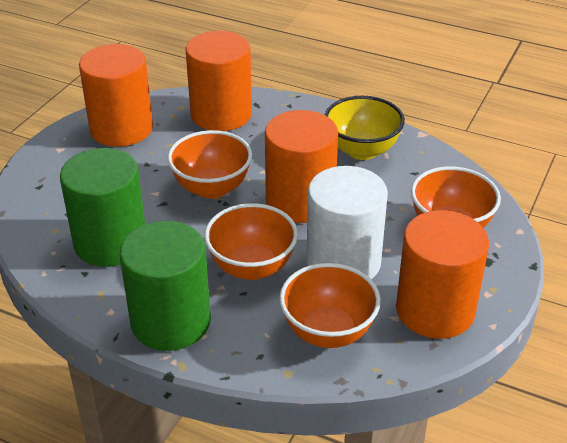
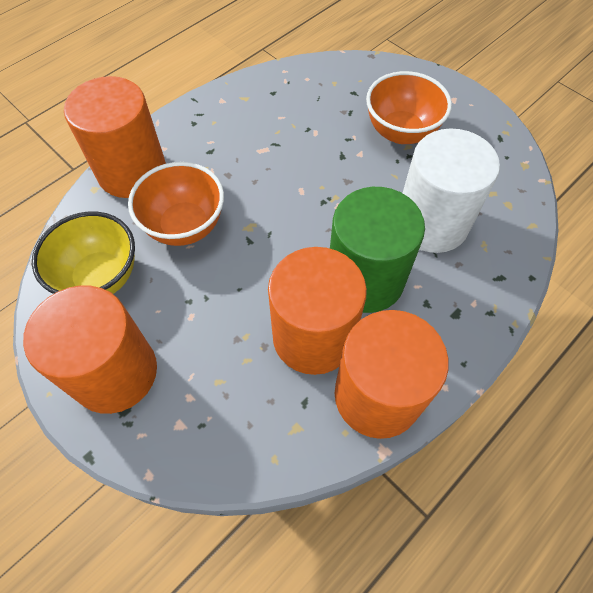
green cylinder: [60,148,145,267] [120,221,211,351] = 2 -> [330,187,425,313] = 1
orange bowl: [167,130,252,199] [204,203,298,280] [279,263,381,348] [411,166,501,228] = 4 -> [128,162,224,246] [366,71,452,144] = 2

